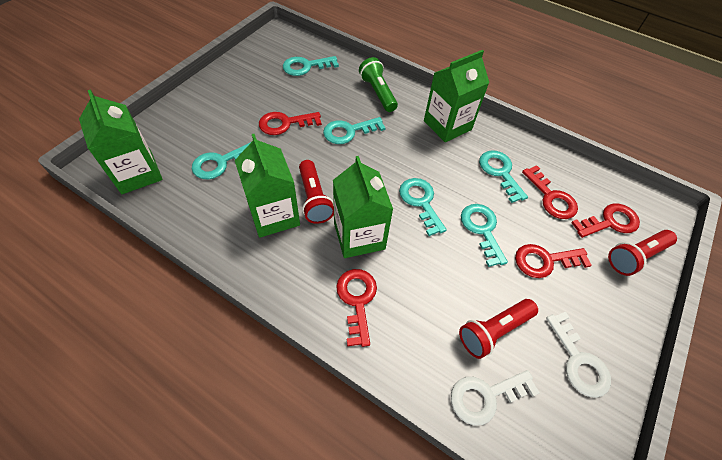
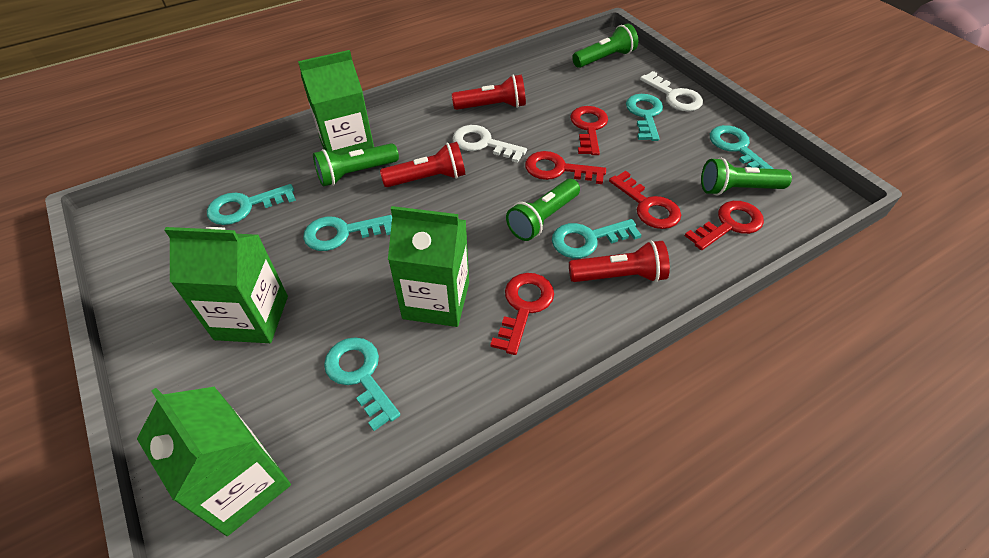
green flashlight: [359,57,398,112] = 1 -> [313,143,399,187] [506,179,580,241] [572,23,638,68] [701,158,792,195] = 4

